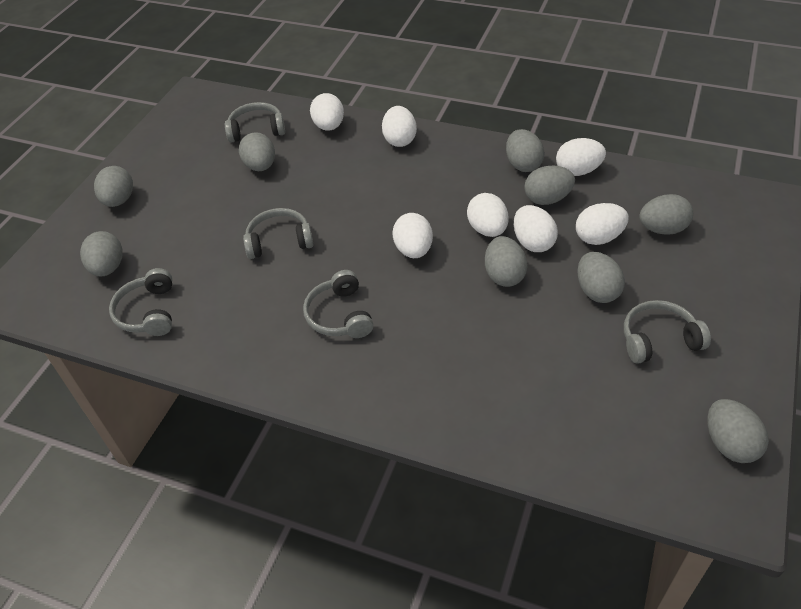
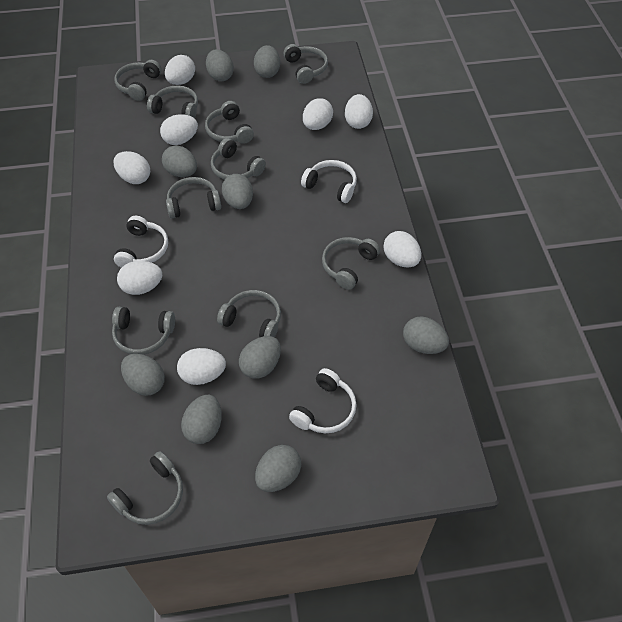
grey headphones: [109,268,172,336] [225,102,285,142] [243,208,314,259] [303,270,373,338] [624,300,711,364] = 5 -> [107,451,183,525] [112,307,175,355] [114,60,162,101] [147,86,198,118] [166,177,221,218] [205,101,254,144] [211,138,266,180] [217,290,281,337] [284,44,328,84] [322,237,380,290] = 10
white egg: [310,93,344,131] [382,106,417,147] [392,213,433,258] [467,193,509,237] [514,205,558,252] [556,138,606,176] [576,203,629,245] = 7 -> [113,151,150,184] [117,261,162,295] [160,114,198,145] [165,55,195,85] [177,348,226,385] [303,98,333,130] [345,94,373,129] [384,231,421,268] = 8
white headphones: none = 0 -> [114,216,168,268] [289,368,357,433] [301,160,357,203] = 3

